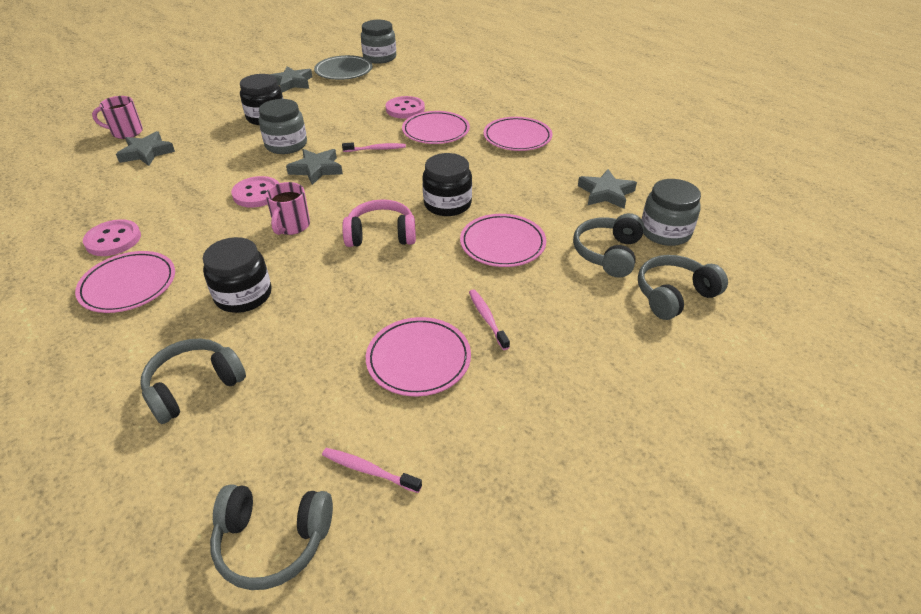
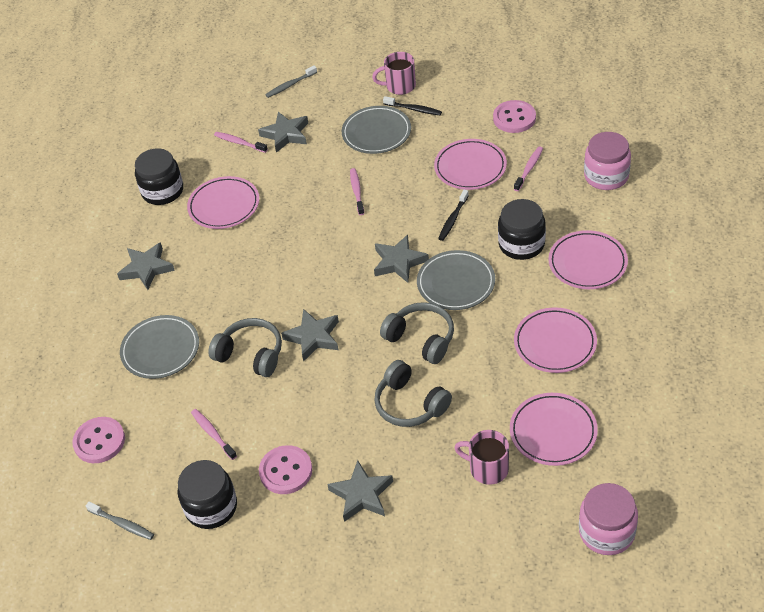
black toothbrush: none = 0 -> [383,96,442,115] [438,190,469,241] = 2
grey headphones: [140,338,246,424] [210,484,333,590] [573,213,644,278] [638,255,728,320] = 4 -> [208,318,282,377] [374,360,452,427] [380,302,454,364] = 3
grey jar: [259,99,307,154] [361,20,396,64] [642,179,701,246] = 3 -> none = 0
grey plate: [314,55,373,80] = 1 -> [120,315,199,379] [342,106,411,154] [417,250,495,310] = 3
grey star: [116,131,175,166] [270,66,313,92] [286,149,343,185] [578,169,637,209] = 4 -> [117,242,175,290] [258,112,308,153] [281,309,339,362] [327,460,393,522] [374,235,429,283] = 5
grey toothbrush: none = 0 -> [86,502,154,540] [265,65,317,98] = 2
pink headphones: [342,199,416,247] = 1 -> none = 0
pink jar: none = 0 -> [579,483,638,555] [584,132,631,190] = 2
pink toothbrush: [322,448,422,493] [342,143,406,152] [469,289,510,350] = 3 -> [191,409,237,460] [214,132,268,153] [350,168,364,215] [514,146,543,191] = 4

